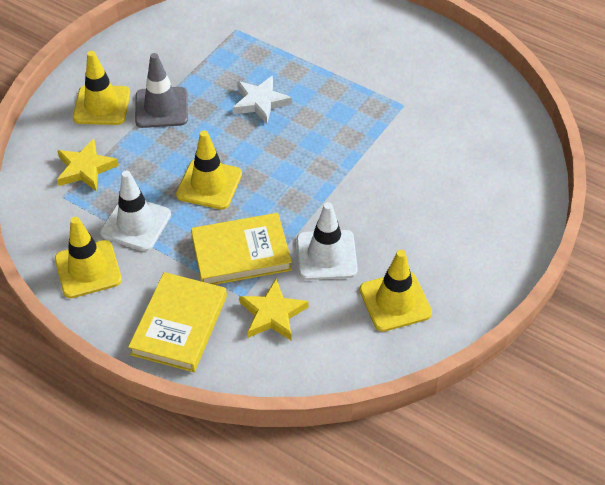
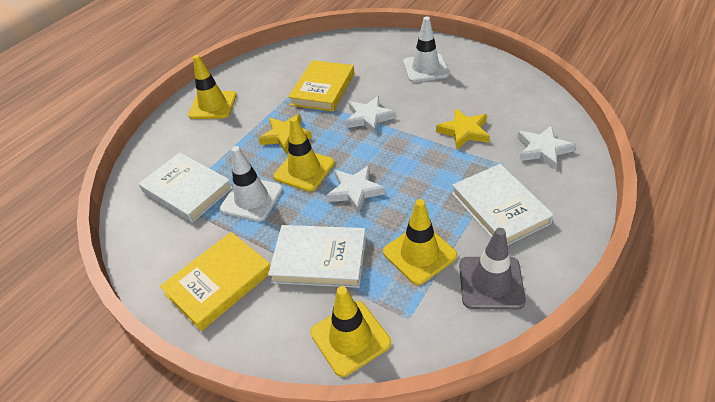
white book: none = 0 -> [139,153,233,223] [268,225,366,288] [452,164,554,246] = 3
white star: [233,76,292,124] = 1 -> [326,165,386,214] [345,96,396,134] [517,125,576,170] = 3

